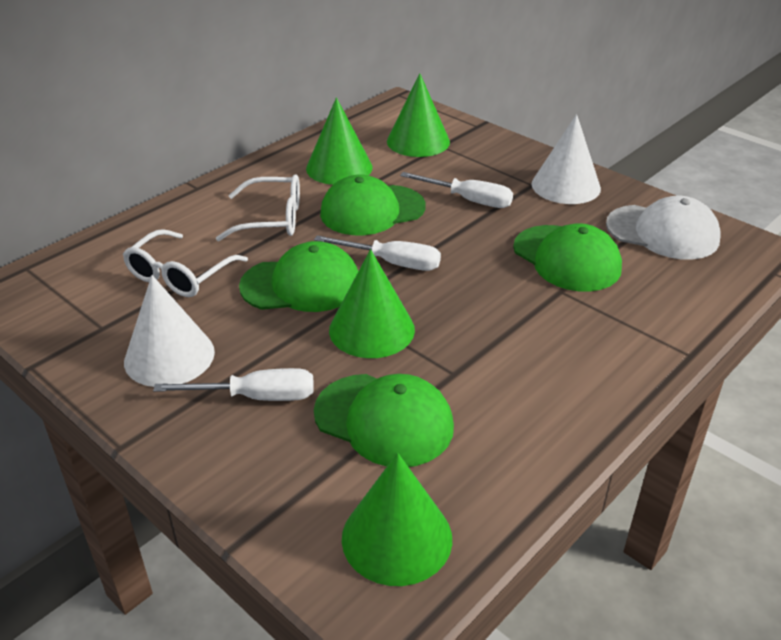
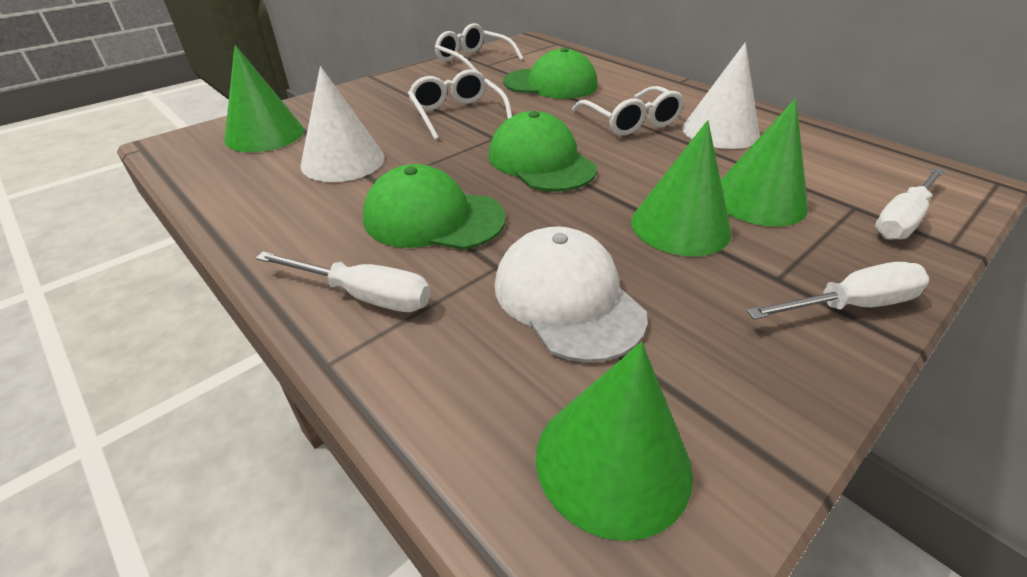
green cap: [239,241,358,312] [314,374,454,467] [320,175,426,235] [513,223,622,291] = 4 -> [363,164,506,250] [488,111,597,192] [503,47,597,99] = 3
white glasses: [123,229,248,297] [216,174,300,241] = 2 -> [408,70,512,140] [435,23,524,71] [572,86,685,136] = 3

